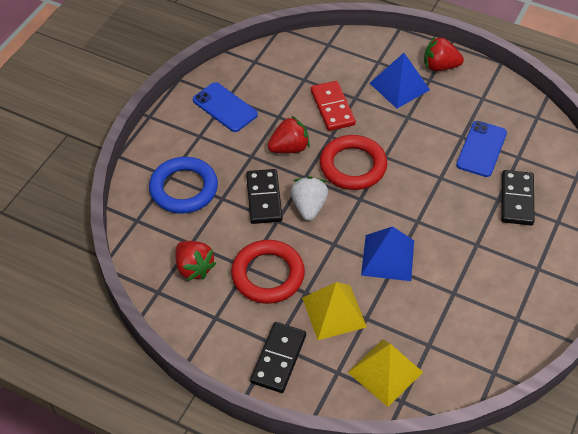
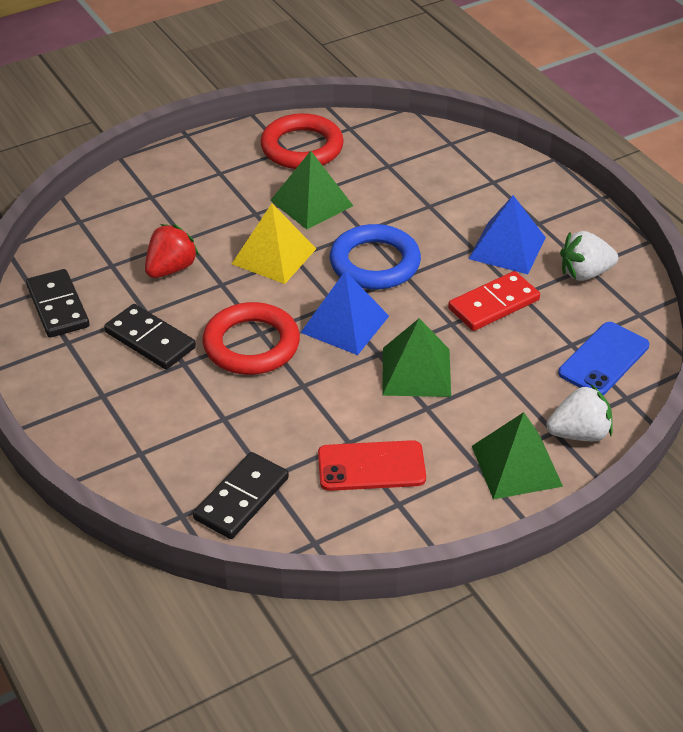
blue phone: [193,82,258,132] [456,121,507,177] = 2 -> [558,322,649,395] = 1
green pyramid: none = 0 -> [270,151,353,229] [382,318,451,397] [472,412,563,499] = 3
red phone: none = 0 -> [318,440,426,491] = 1
red strawberry: [175,241,217,281] [268,116,310,153] [424,37,464,71] = 3 -> [145,224,199,278] = 1
white strawberry: [291,176,328,221] = 1 -> [546,384,613,441] [560,231,618,281] = 2
yellow pyramid: [302,282,367,340] [348,339,423,407] = 2 -> [232,203,316,284] = 1

